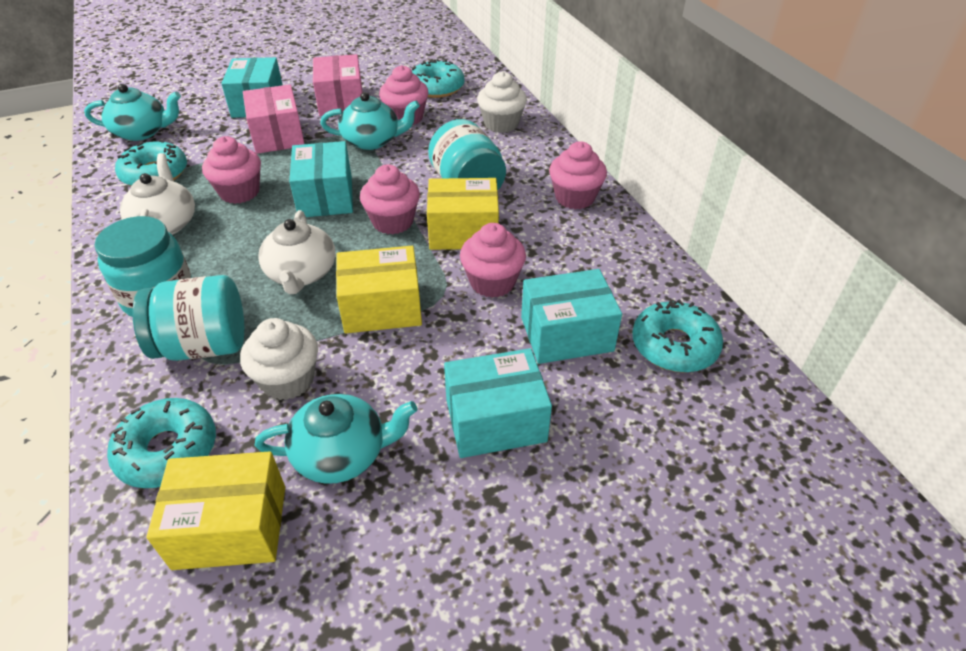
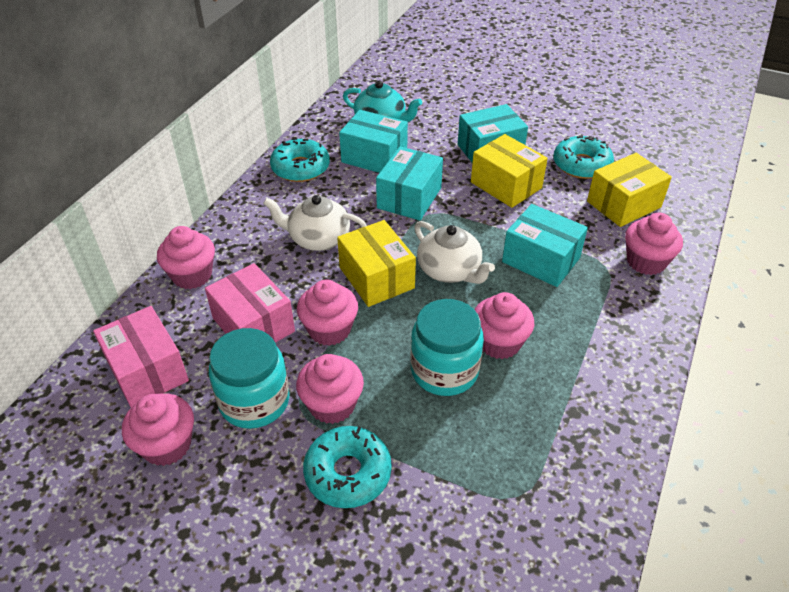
pink cupcake: [202,136,261,204] [360,164,420,234] [379,65,429,125] [460,223,526,298] [549,141,607,209] = 5 -> [122,393,194,466] [157,226,215,289] [296,354,364,424] [297,279,358,346] [474,292,534,359] [625,212,683,275] = 6
turquoise donut: [107,398,216,488] [115,140,187,186] [412,59,464,98] [632,299,723,373] = 4 -> [270,138,330,182] [303,426,392,508] [554,134,614,179] = 3
turquoise jar: [94,216,192,317] [132,275,244,361] [428,119,506,191] = 3 -> [209,328,290,429] [410,299,484,396] = 2
turquoise teapot: [84,84,181,141] [255,394,417,484] [320,92,420,150] = 3 -> [343,80,422,122] = 1
white cupcake: [240,318,318,400] [477,71,527,133] = 2 -> none = 0

